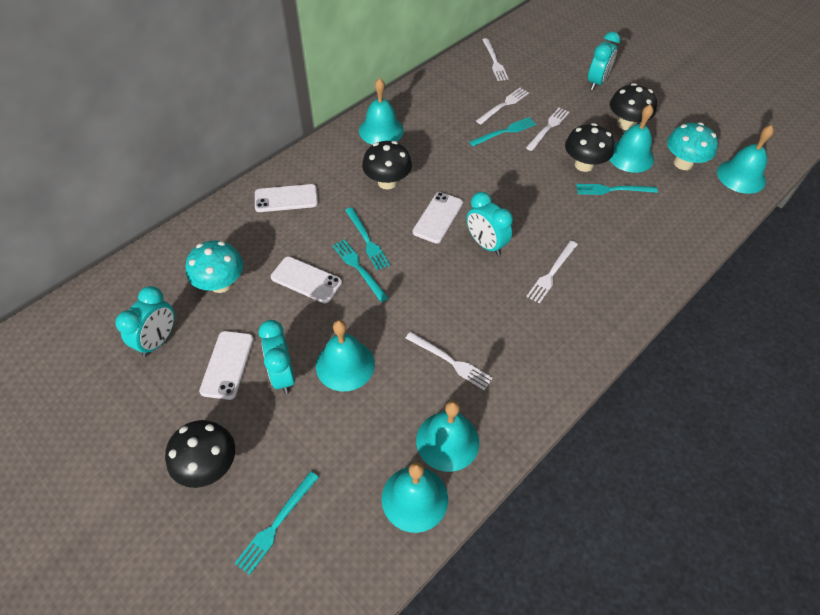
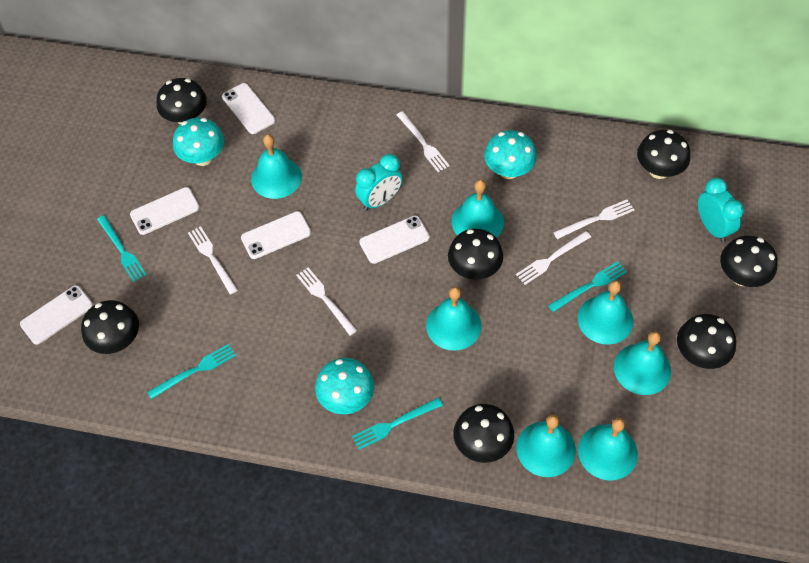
black mushroom: [165,420,235,488] [362,141,412,189] [565,123,614,172] [610,83,657,130] = 4 -> [81,300,139,354] [157,78,207,124] [448,229,503,280] [453,404,514,463] [637,130,690,179] [677,314,736,369] [720,236,778,287] = 7
turquoise bell: [316,320,375,391] [359,78,404,145] [382,462,448,533] [416,401,479,472] [610,104,654,173] [717,125,774,194] = 6 -> [251,134,302,199] [426,287,482,351] [452,180,504,238] [516,415,576,477] [578,280,633,345] [578,418,638,480] [614,331,671,395] = 7
turquoise clock: [115,286,175,357] [259,320,295,394] [467,192,513,256] [588,32,620,90] = 4 -> [355,154,403,211] [698,178,744,242] = 2
turquoise fork: [234,471,319,575] [332,239,388,302] [345,207,390,270] [469,117,536,146] [576,184,658,195] = 5 -> [97,215,146,282] [147,344,236,399] [352,398,443,450] [548,262,627,312] = 4
turquoise mushroom: [185,240,243,293] [667,122,718,170] = 2 -> [173,117,224,166] [315,358,374,414] [484,130,537,179] = 3
white phone: [199,331,254,400] [255,184,318,212] [271,257,342,303] [413,192,463,243] = 4 -> [20,285,93,345] [130,187,200,235] [222,83,275,134] [241,211,311,259] [359,216,430,264] = 5

